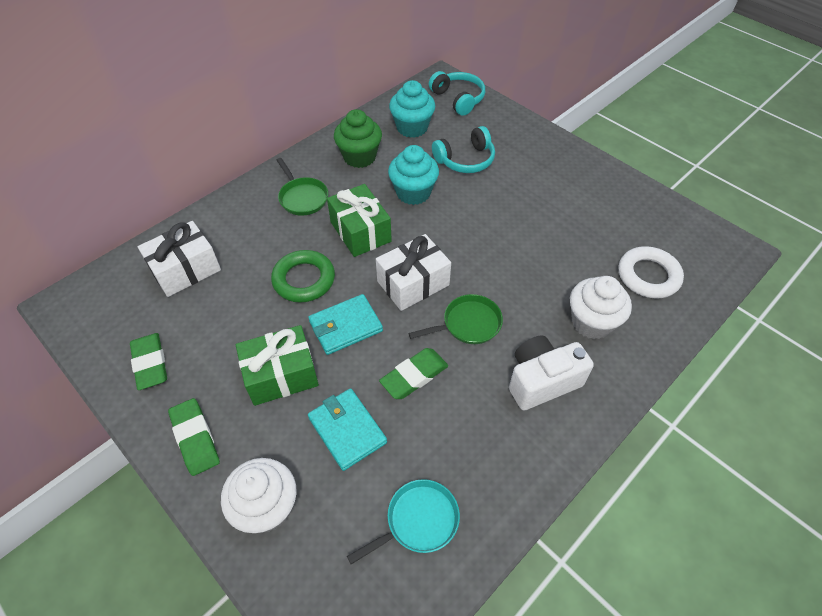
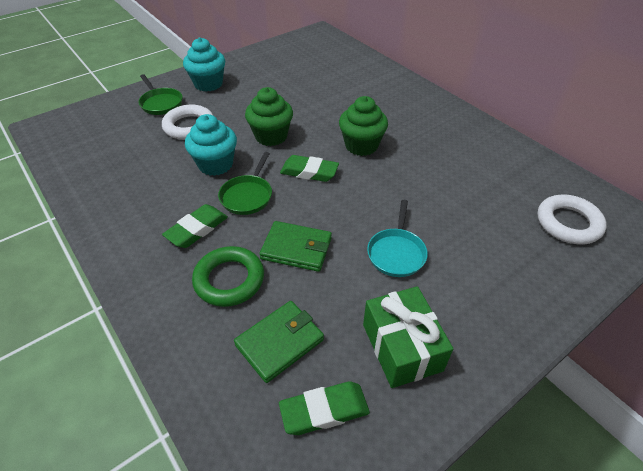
green cupcake: [334,109,382,168] = 1 -> [245,87,293,146] [339,96,388,156] = 2
green gift: [236,325,319,406] [327,184,392,257] = 2 -> [363,286,453,388] = 1
green wallet: none = 0 -> [234,301,324,383] [259,221,332,272] = 2
turquoise headphones: [429,71,485,116] [432,126,495,173] = 2 -> none = 0
turquoise wallet: [308,294,383,355] [308,388,387,471] = 2 -> none = 0
white camera: [509,335,594,410] = 1 -> none = 0
white cupcake: [221,458,297,533] [570,276,632,339] = 2 -> none = 0
white gift: [138,221,221,297] [376,234,451,311] = 2 -> none = 0
white ring: [619,246,684,299] = 1 -> [162,105,213,140] [537,195,607,244] = 2

